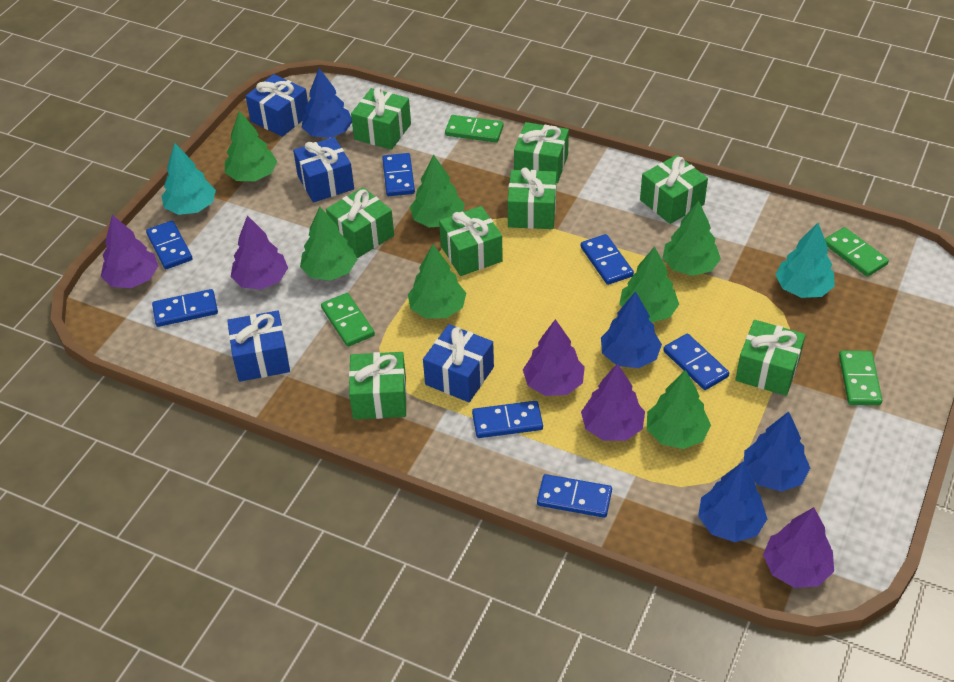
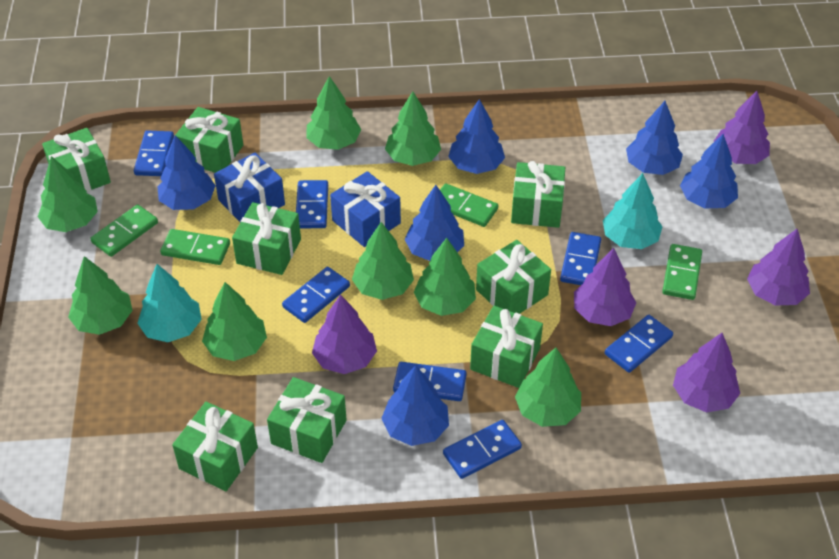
blue gift: [227,310,290,382] [246,74,308,137] [293,137,354,203] [423,324,494,402] = 4 -> [214,153,285,223] [330,171,401,247] = 2
blue tree: [301,68,352,138] [601,291,662,368] [698,462,767,542] [744,411,810,492] = 4 -> [158,135,216,210] [381,365,449,446] [404,185,464,261] [448,99,505,174] [626,101,683,175] [680,134,738,209] = 6
green tree: [225,111,277,181] [300,207,357,281] [408,244,466,319] [410,155,465,227] [619,246,679,322] [647,370,711,449] [663,201,721,276] = 7 -> [38,156,98,232] [68,256,133,335] [202,282,267,361] [306,76,361,150] [352,222,414,300] [385,91,441,166] [414,238,476,316] [515,347,581,427] = 8

